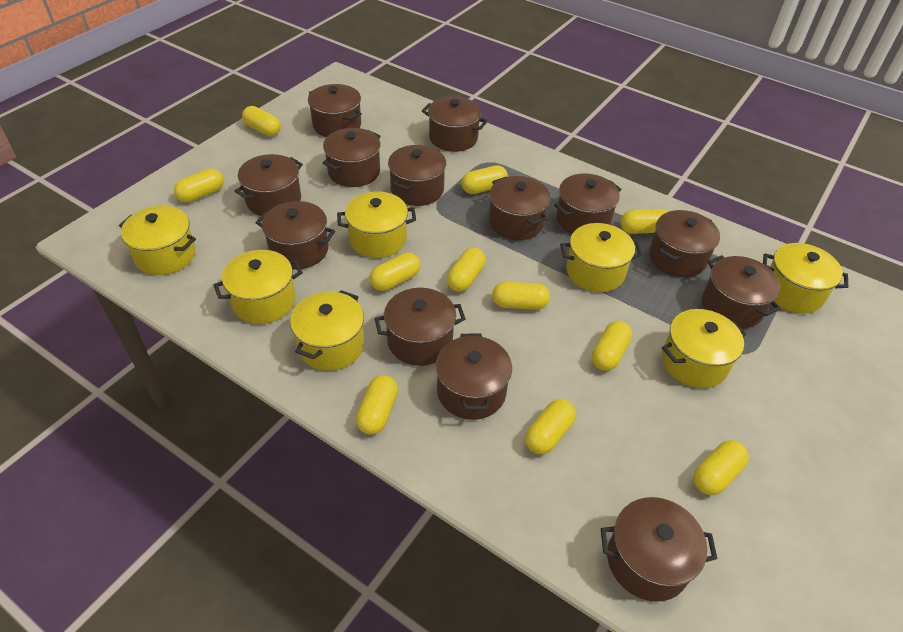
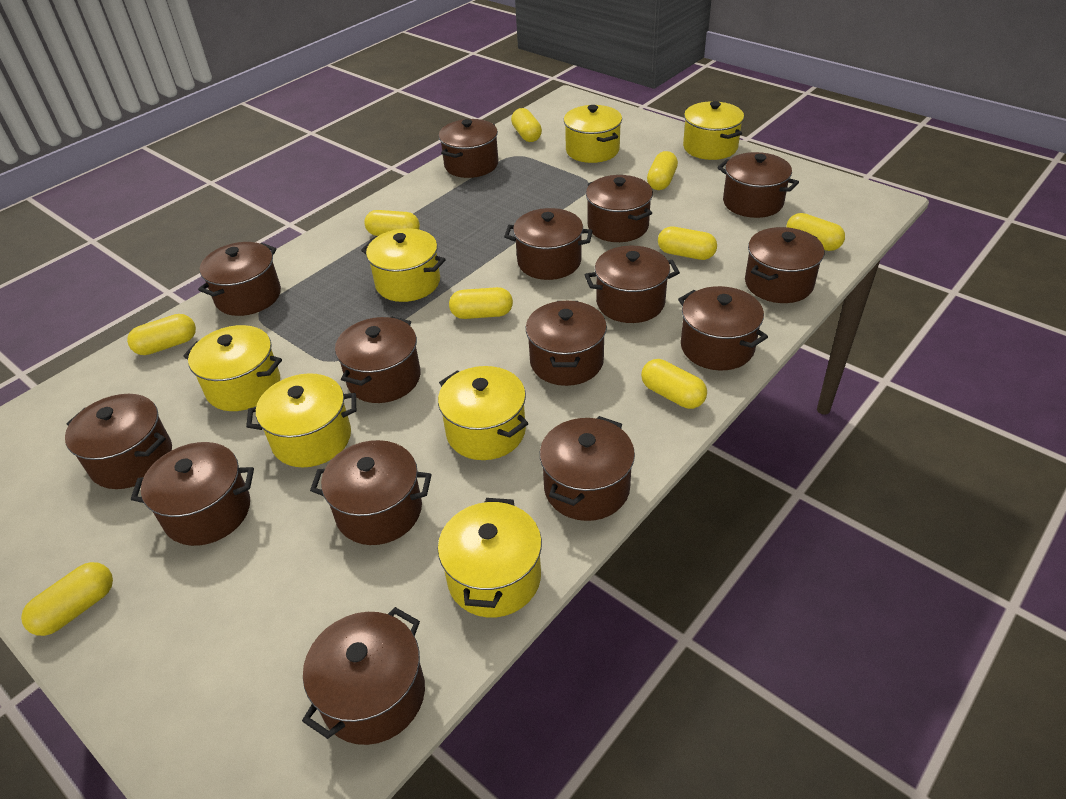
brown pot: [235,154,303,216] [256,201,335,269] [308,84,362,137] [323,128,381,187] [374,288,466,366] [388,145,446,206] [422,96,488,152] [435,334,512,420] [489,176,550,240] [554,173,622,234] [601,497,717,602] [649,210,720,278] [702,255,781,329] = 13 -> [65,394,172,489] [131,442,254,546] [198,242,281,316] [302,607,425,745] [310,440,432,545] [335,317,420,403] [439,119,498,178] [504,208,593,280] [526,301,607,386] [540,416,635,521] [585,246,680,323] [586,175,653,242] [678,286,768,370] [717,152,799,218] [745,227,824,303] = 15
yellow capsule: [174,168,224,203] [242,106,281,136] [356,375,398,435] [370,252,421,291] [447,247,486,292] [461,165,508,194] [492,282,550,310] [525,399,576,454] [592,321,632,371] [620,209,668,234] [693,440,749,495] = 11 -> [21,562,113,636] [127,314,196,355] [364,210,420,236] [449,287,513,319] [511,108,542,142] [641,359,707,409] [647,151,678,190] [658,227,717,260] [786,213,845,251] = 9

